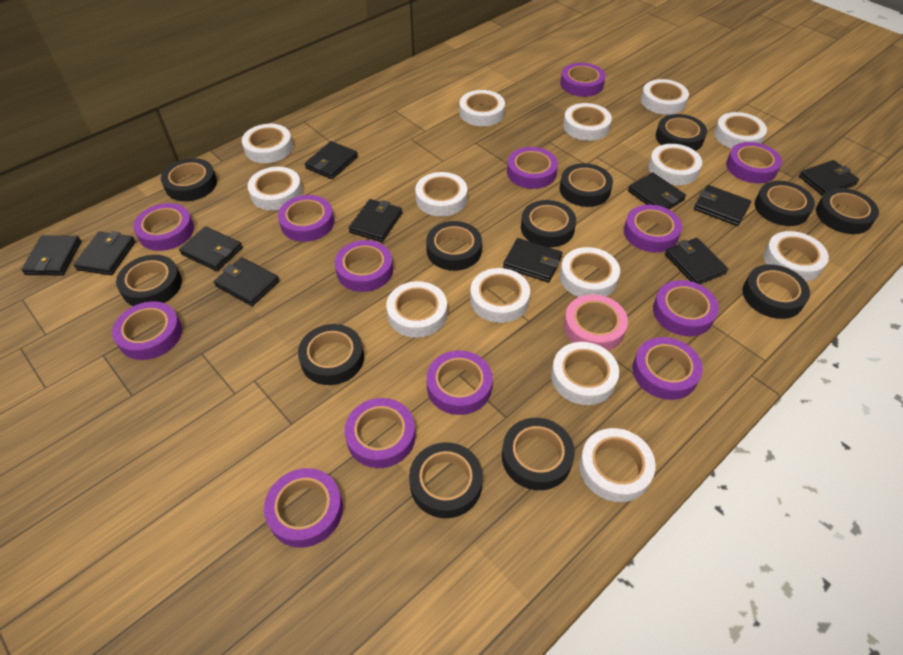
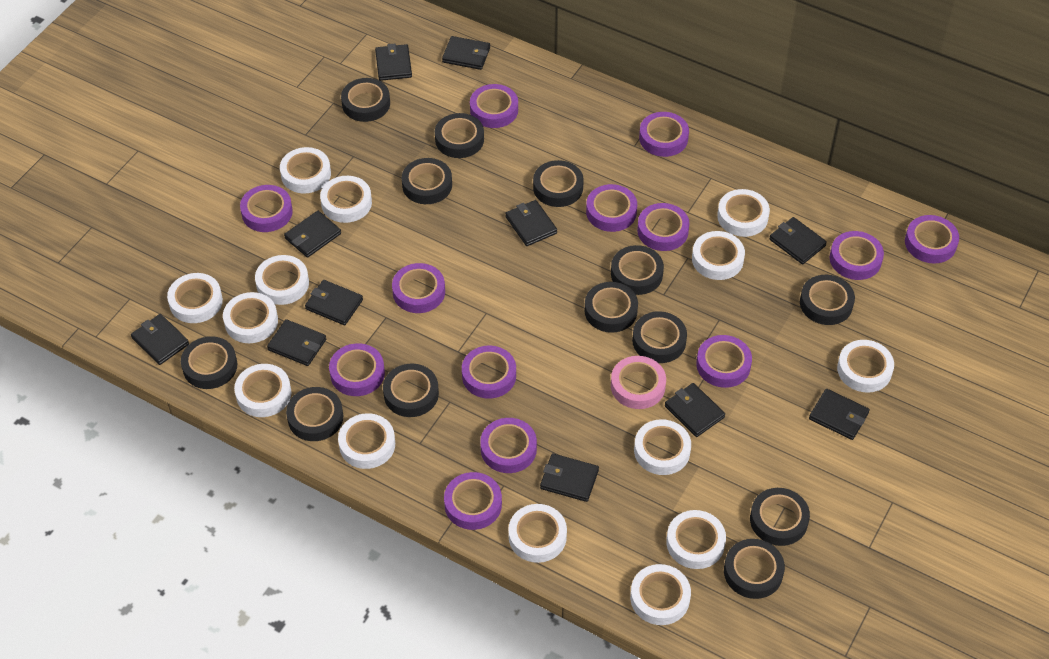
black tape: [116,255,182,306] [161,158,217,201] [298,324,364,385] [409,442,483,518] [426,221,482,271] [502,418,575,490] [521,200,576,247] [559,163,613,207] [656,114,707,151] [743,264,810,319] [755,181,815,226] [816,188,879,234] = 12 -> [181,336,237,389] [286,387,343,441] [341,78,390,122] [383,364,439,417] [402,158,452,204] [435,113,484,158] [533,160,584,207] [584,282,638,333] [611,245,664,295] [632,311,687,363] [724,539,785,599] [750,488,810,546] [800,275,855,325] = 13

